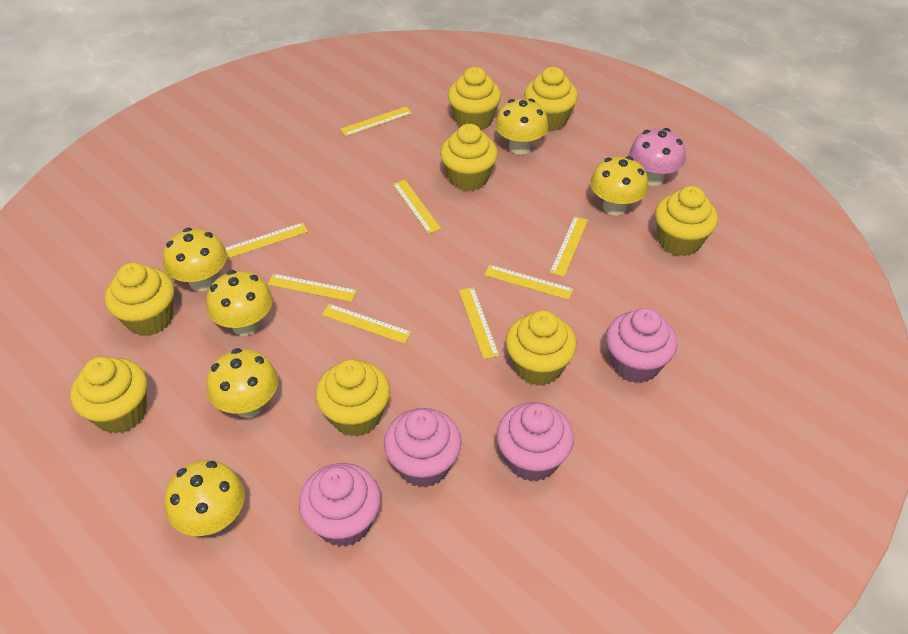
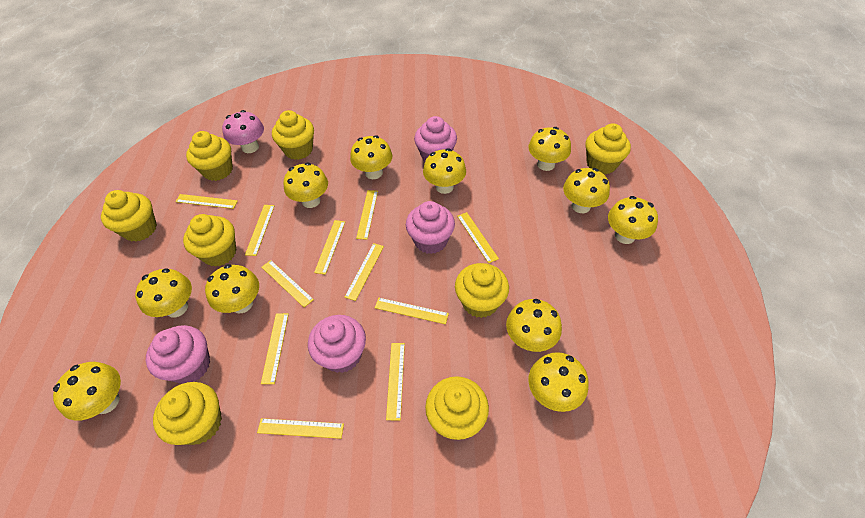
yellow mushroom: [163,228,227,291] [165,460,245,536] [207,270,273,335] [207,348,278,418] [495,99,548,155] [590,156,648,215] = 6 -> [53,362,121,421] [135,268,192,317] [205,264,259,314] [283,162,328,208] [350,135,392,179] [423,148,466,194] [506,299,562,352] [528,127,571,171] [528,352,589,412] [563,168,610,213] [608,196,658,244] = 11
yellow ruler: [225,223,308,259] [267,274,357,302] [322,304,412,344] [340,107,412,136] [393,180,441,234] [459,287,499,359] [484,265,573,300] [550,216,588,277] = 8 -> [175,194,238,209] [245,205,275,256] [257,418,344,439] [261,260,314,307] [261,313,289,384] [314,220,345,275] [344,243,384,301] [356,190,378,240] [375,298,449,324] [386,343,405,420] [457,212,499,263] = 11

